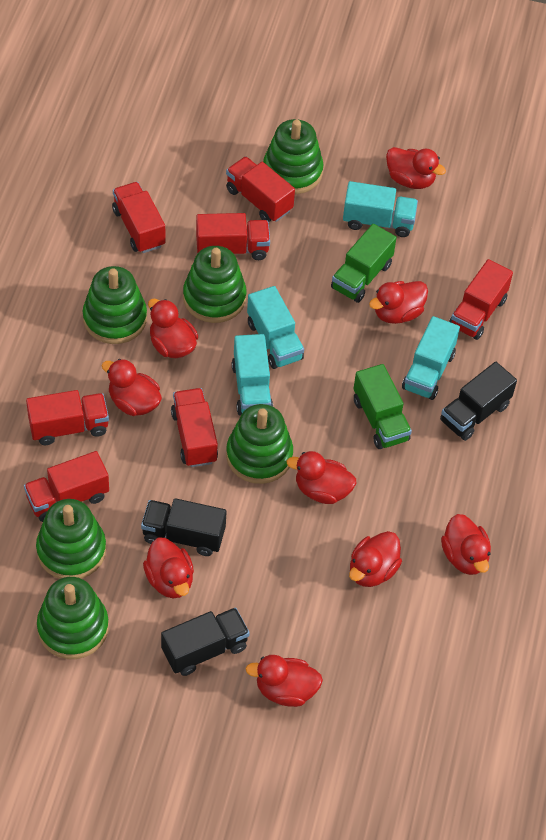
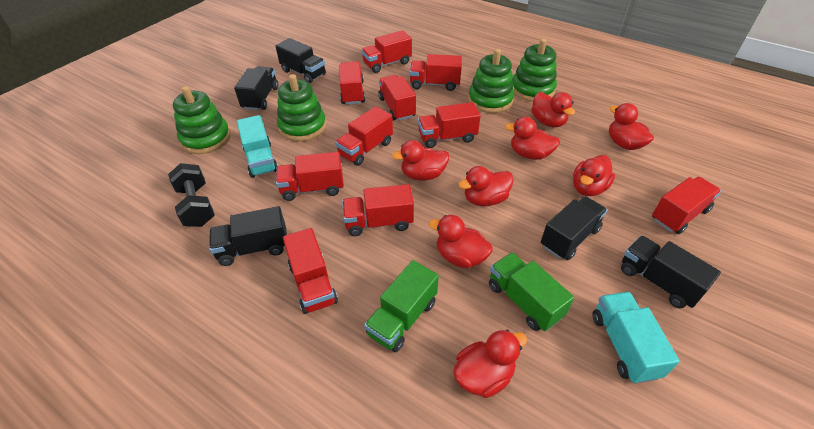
black dumbbell: none = 0 -> [168,163,215,227] = 1
black truck: [141,498,226,556] [161,608,250,676] [440,362,517,441] = 3 -> [209,206,287,266] [234,66,278,111] [276,38,326,83] [541,196,607,260] [621,236,721,308] = 5
green stacking toy: [36,499,106,579] [37,577,109,659] [83,266,147,344] [183,246,246,323] [226,404,293,484] [263,119,324,194] = 6 -> [173,86,231,154] [277,74,326,141] [468,49,514,113] [512,39,557,102] = 4
red duck: [101,359,162,416] [143,538,194,598] [148,299,198,358] [246,655,323,707] [287,451,356,504] [349,531,402,587] [369,281,428,324] [386,147,446,189] [441,514,491,575] = 9 -> [392,140,450,181] [429,215,493,268] [453,329,527,398] [459,166,514,206] [505,116,560,160] [531,92,575,127] [573,155,615,196] [609,103,654,150] = 8
red truck: [24,451,109,522] [26,390,109,445] [112,182,165,253] [171,388,218,467] [196,213,270,260] [226,156,295,222] [449,259,513,340] = 7 -> [276,152,344,201] [283,228,338,314] [335,106,393,166] [339,61,365,105] [342,184,414,236] [361,30,412,73] [378,75,416,121] [409,54,462,91] [418,102,481,148] [652,177,721,234] = 10
turquoise truck: [232,334,273,416] [247,286,304,369] [343,181,418,237] [402,316,460,400] = 4 -> [237,115,278,178] [592,292,680,384] = 2

